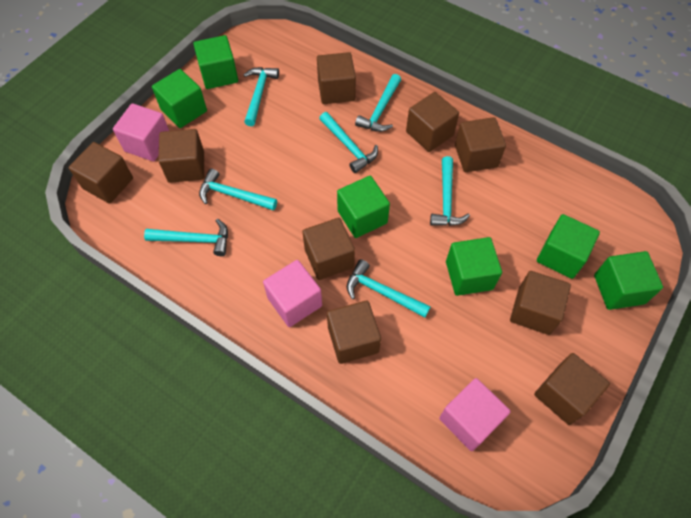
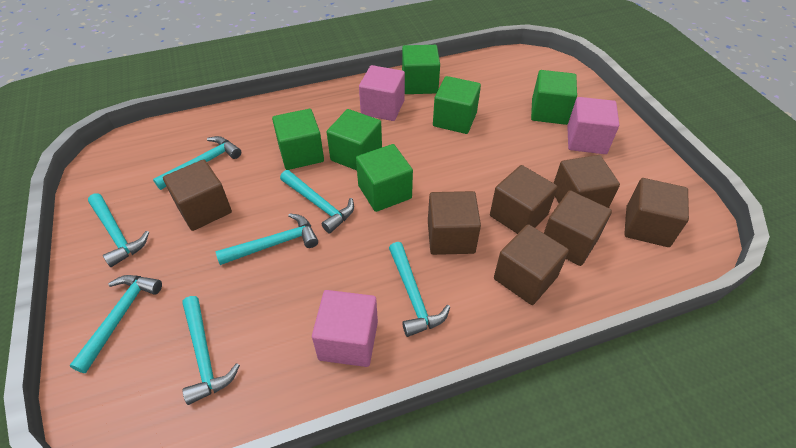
brown cube: [69,142,133,204] [158,129,204,183] [302,218,355,280] [317,52,356,104] [327,300,381,364] [406,92,459,152] [455,117,506,172] [510,271,571,335] [534,353,610,425] = 9 -> [163,159,232,231] [428,191,481,255] [490,165,558,234] [494,224,569,305] [544,190,612,266] [554,155,620,208] [624,178,689,247] = 7

